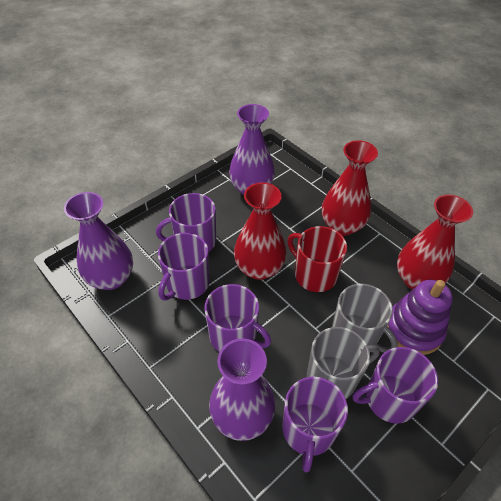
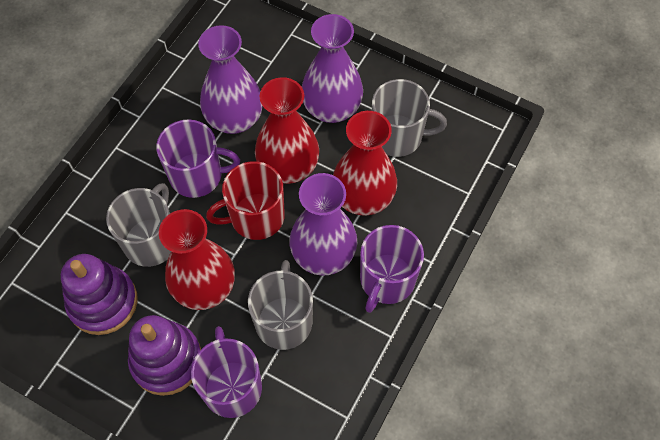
grey mug: [307,327,380,399] [332,284,398,353] = 2 -> [106,183,171,267] [248,260,313,350] [372,79,447,157] = 3
purple mug: [156,193,216,252] [158,233,210,300] [204,284,271,352] [282,377,348,472] [353,347,438,424] = 5 -> [156,119,240,198] [191,326,262,418] [360,225,424,313] = 3
purple stacking toy: [387,280,453,355] = 1 -> [61,254,138,335] [128,315,201,396] = 2

